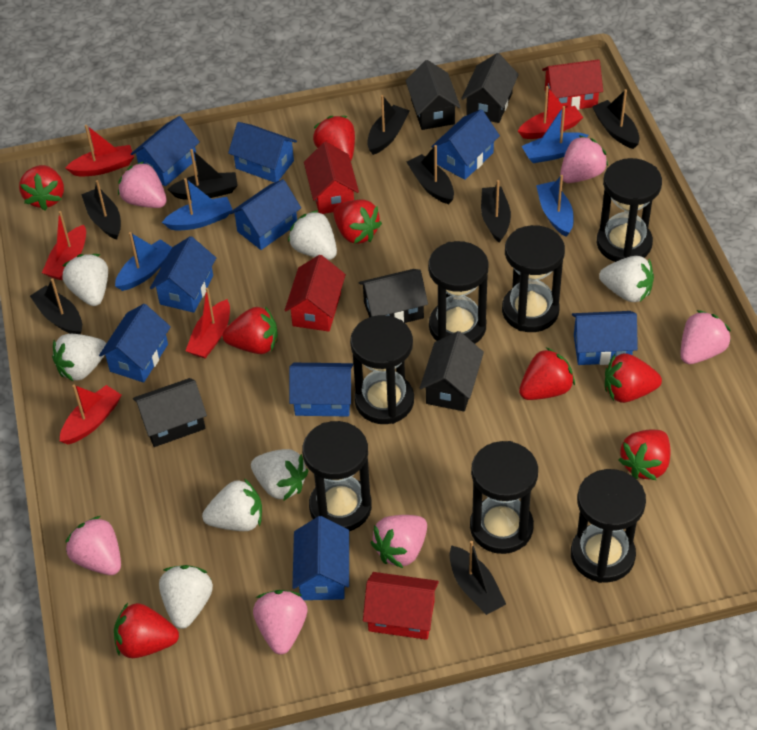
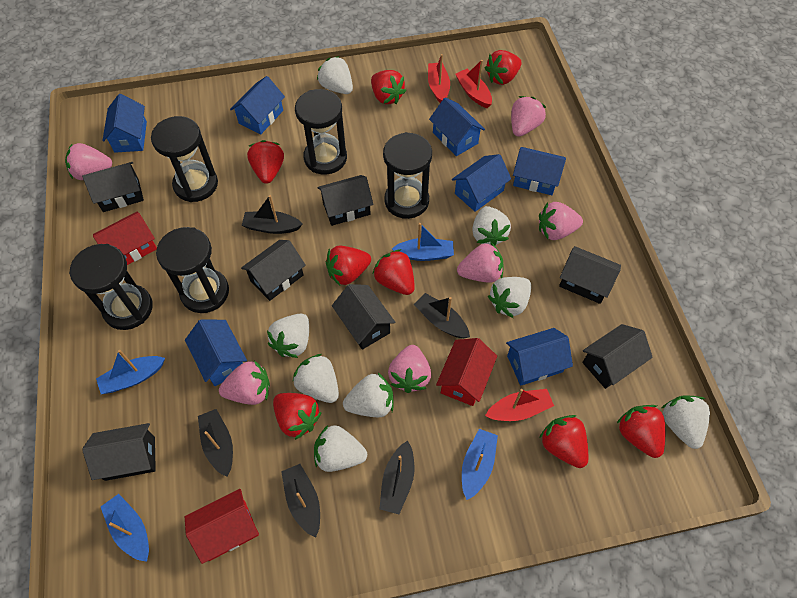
black boat: [30,278,82,334] [81,180,121,240] [167,149,238,200] [367,95,410,155] [407,145,454,204] [450,541,506,615] [481,180,511,243] [592,89,639,149] = 8 -> [198,409,233,477] [242,195,303,234] [281,464,320,538] [379,441,414,514] [414,293,470,338] = 5
black hourglass: [302,421,372,531] [350,315,414,424] [428,241,489,344] [470,441,538,554] [502,225,565,332] [571,469,646,583] [597,158,662,262] = 7 -> [69,244,153,330] [151,116,218,202] [156,227,229,313] [295,89,347,175] [383,132,432,219] = 5
black house: [133,378,207,447] [359,269,428,323] [405,60,460,130] [420,331,484,411] [461,53,519,123] = 5 -> [82,162,144,212] [82,423,156,481] [241,240,306,301] [317,175,373,226] [332,284,395,350] [559,246,621,304] [582,324,653,389] = 7
blue house: [99,304,171,383] [131,116,200,186] [150,236,216,313] [228,122,297,183] [229,179,301,250] [289,363,353,416] [292,516,349,600] [431,109,500,180] [572,311,638,365] = 9 -> [103,94,147,153] [185,319,247,386] [230,76,285,135] [429,97,485,156] [452,154,511,212] [506,328,573,386] [513,147,566,195] = 7
red boat: [42,211,86,280] [60,384,121,444] [65,125,134,176] [186,288,230,358] [518,86,583,139] = 5 -> [428,54,450,103] [455,60,492,108] [485,389,554,421] = 3
red house: [285,255,346,331] [304,142,359,214] [363,572,439,640] [542,59,603,110] = 4 -> [93,212,157,265] [185,489,259,564] [436,338,497,406] = 3
white strawberry: [52,334,106,382] [62,254,108,306] [159,565,213,629] [202,478,262,531] [251,449,308,500] [288,210,337,260] [599,256,654,302] = 7 -> [267,314,309,358] [293,354,339,403] [314,425,367,472] [317,56,353,94] [343,373,394,417] [472,206,511,245] [488,277,531,318] [662,396,710,449] = 8

